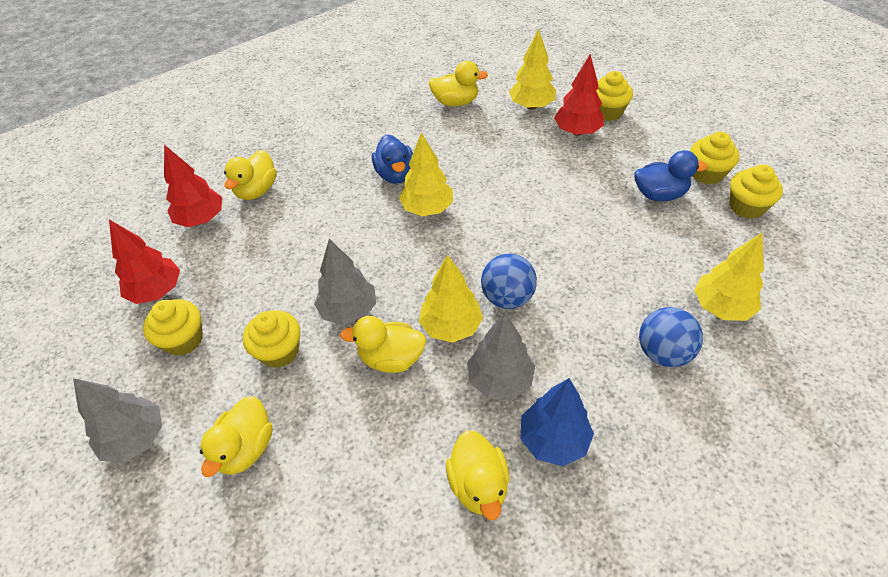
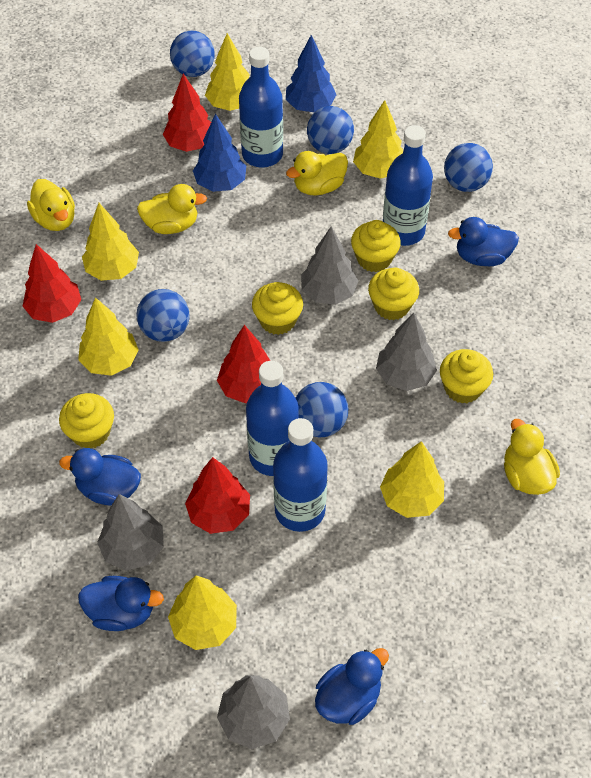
blue ball: [481,254,537,309] [639,307,703,367] = 2 -> [137,289,190,342] [170,31,215,77] [296,382,348,437] [307,106,354,154] [444,143,493,192] = 5
blue bottle: none = 0 -> [239,47,283,168] [246,361,299,476] [273,418,328,532] [383,125,433,246] = 4
blue duck: [372,134,413,184] [634,150,708,201] = 2 -> [59,448,141,505] [78,576,164,631] [315,648,389,725] [448,217,519,266] = 4
blue tree: [521,378,594,466] = 1 -> [193,113,246,192] [286,35,337,112] = 2
grey tree: [73,378,162,463] [314,239,376,325] [467,313,535,399] = 3 -> [97,494,164,571] [217,675,290,749] [301,227,358,305] [376,313,437,391] = 4
red tree: [109,219,180,304] [164,145,222,227] [554,54,604,136] = 3 -> [23,244,81,323] [163,74,211,152] [185,457,250,534] [217,325,270,403] = 4
yellow duck: [200,396,273,477] [224,150,277,200] [340,316,426,373] [428,61,488,107] [446,430,510,520] = 5 -> [27,179,75,231] [137,184,207,234] [286,151,348,196] [504,419,560,495] = 4
yellow tree: [399,132,453,216] [419,255,483,343] [509,29,556,110] [694,233,764,321] = 4 -> [78,297,138,376] [82,203,139,281] [168,575,237,650] [205,33,250,111] [353,100,403,179] [380,441,444,518] = 6

